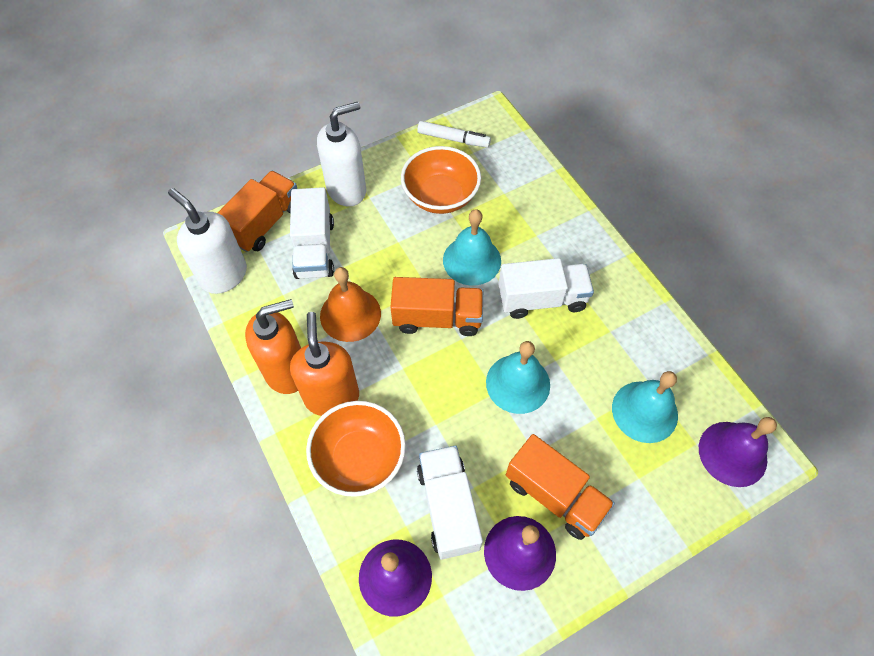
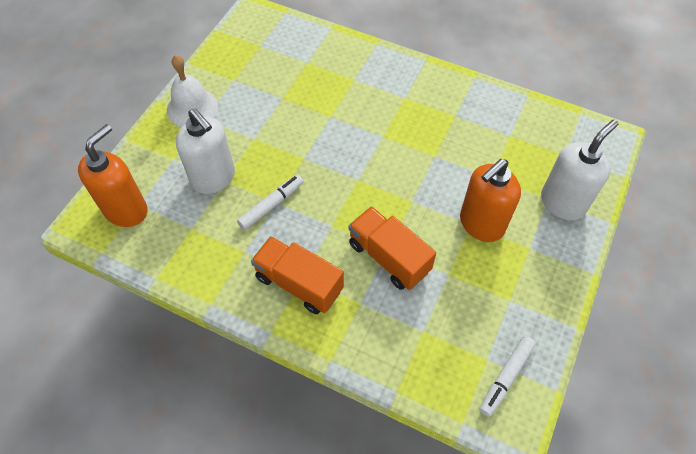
orange bell: [320,267,381,342] = 1 -> none = 0
orange bowl: [306,401,406,497] [401,146,481,214] = 2 -> none = 0
orange truck: [218,171,297,252] [390,277,483,336] [506,434,615,540] = 3 -> [251,236,344,314] [348,206,436,290] = 2
purple bell: [359,540,432,616] [484,516,556,591] [699,417,777,487] = 3 -> none = 0
turquoise bell: [443,209,501,286] [486,341,550,414] [612,371,678,443] = 3 -> none = 0
white bell: none = 0 -> [167,55,218,127] = 1
white marker: [417,121,491,147] = 1 -> [237,175,304,230] [479,336,536,417] = 2
white truck: [290,187,334,279] [417,445,483,559] [498,258,594,319] = 3 -> none = 0

